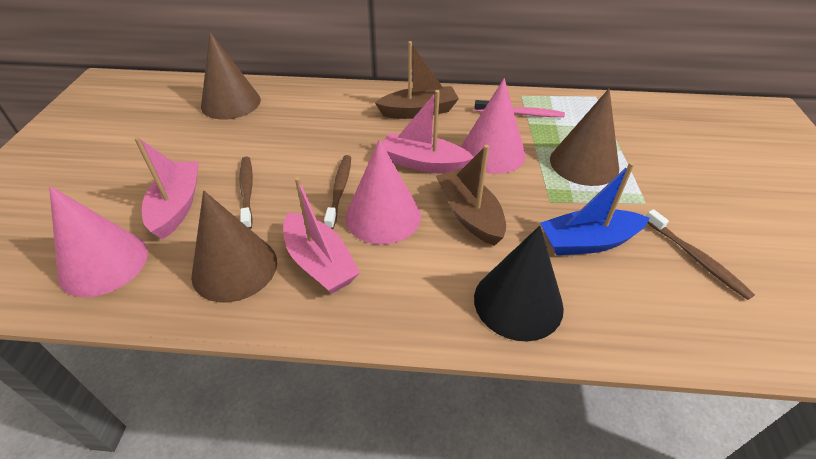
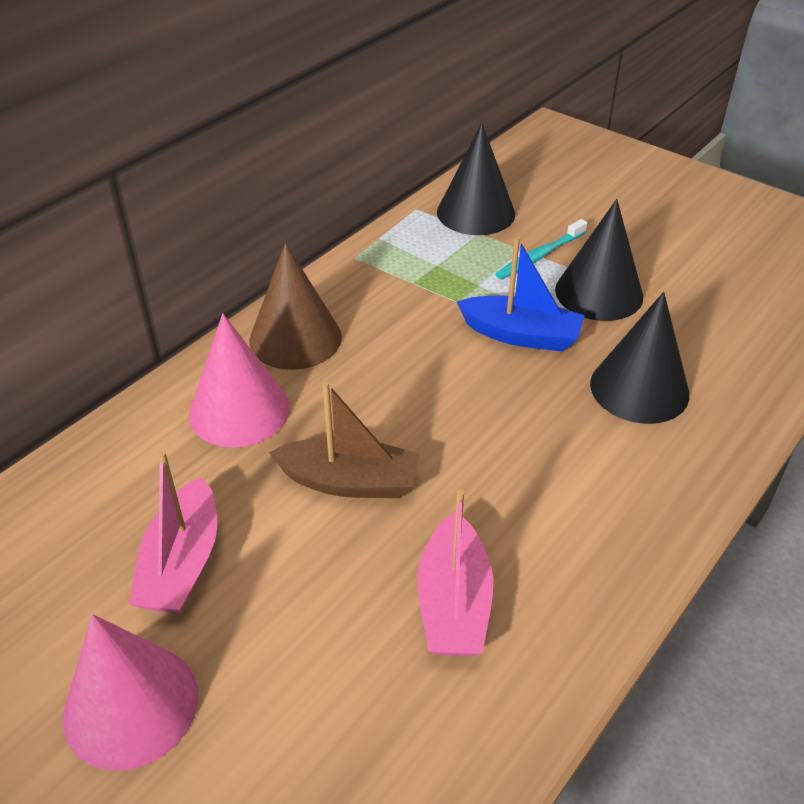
black cone: [474,226,564,341] = 1 -> [437,123,515,235] [555,199,643,321] [590,292,689,424] = 3
brown boat: [375,41,459,119] [436,145,506,246] = 2 -> [269,381,420,498] = 1
brown cone: [191,191,277,302] [201,32,261,120] [550,89,619,186] = 3 -> [249,243,342,370] = 1
brown toothbrush: [239,157,253,229] [324,155,351,229] [646,209,755,300] = 3 -> none = 0
pink boat: [134,137,199,239] [283,177,360,294] [382,90,474,174] = 3 -> [129,451,217,614] [417,490,493,656] = 2
pink cone: [49,186,148,297] [346,139,421,245] [461,78,526,174] = 3 -> [63,614,198,771] [189,313,290,448] = 2
pink toothbrush: [474,100,565,117] = 1 -> none = 0
turquoise toothbrush: none = 0 -> [495,219,587,279] = 1

